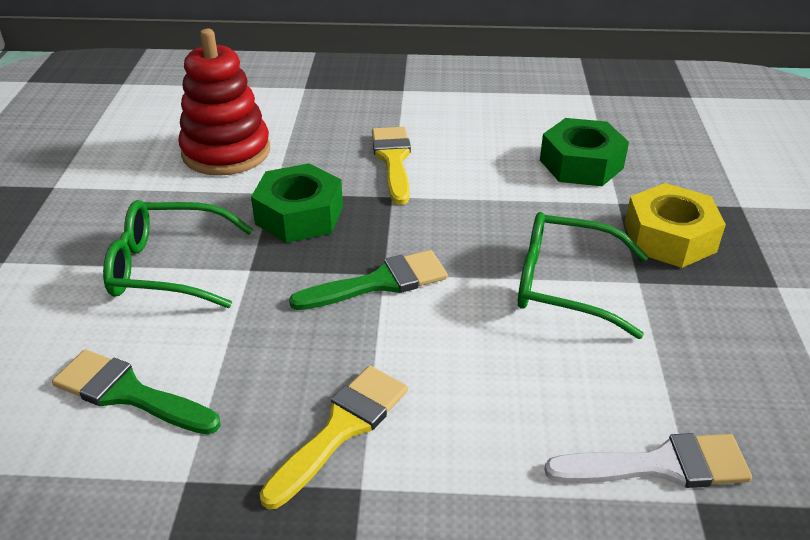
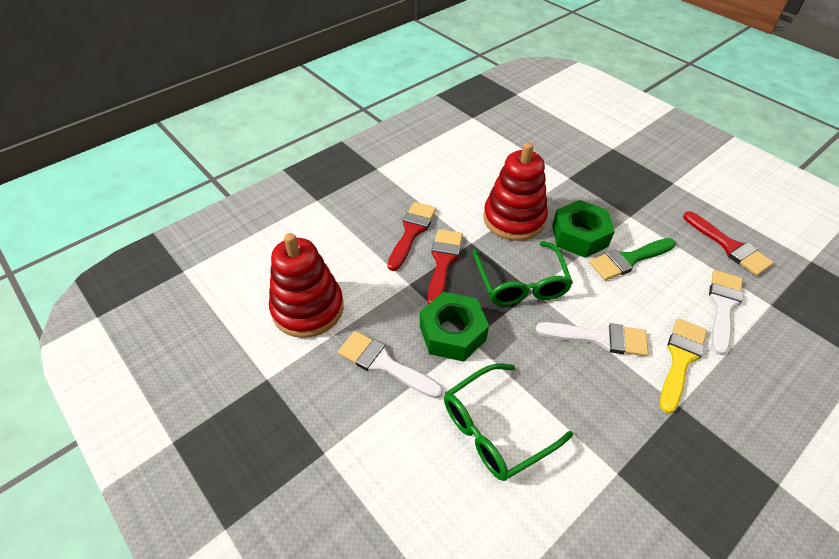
green brush: [52,350,221,435] [289,250,448,310] = 2 -> [589,238,676,280] = 1
red brush: none = 0 -> [387,202,436,271] [427,229,463,304] [683,211,774,276] = 3
red stacking toy: [178,29,270,176] = 1 -> [269,233,344,338] [483,142,548,241] = 2
white brush: [544,433,752,488] = 1 -> [338,331,443,398] [536,322,649,356] [709,270,743,355] = 3
yellow brush: [260,366,408,509] [372,127,411,205] = 2 -> [660,318,707,414] = 1
yellow nut: [624,183,726,268] = 1 -> none = 0

